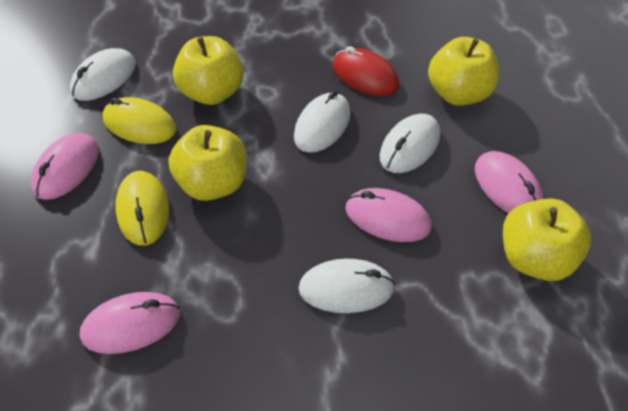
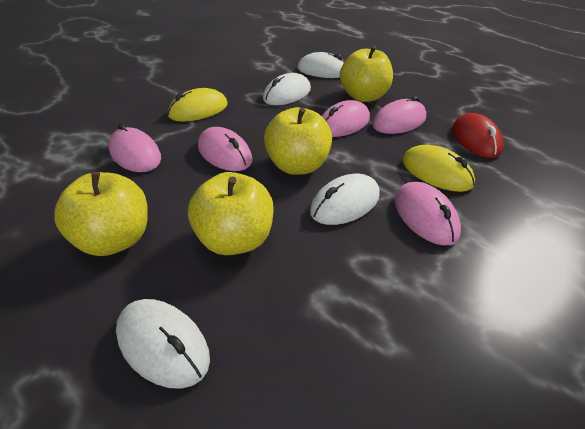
pink mouse: [31,133,99,200] [80,292,180,354] [345,188,432,242] [475,151,544,213] = 4 -> [109,123,161,172] [198,127,252,171] [322,100,370,137] [372,96,426,134] [395,182,461,246] = 5

